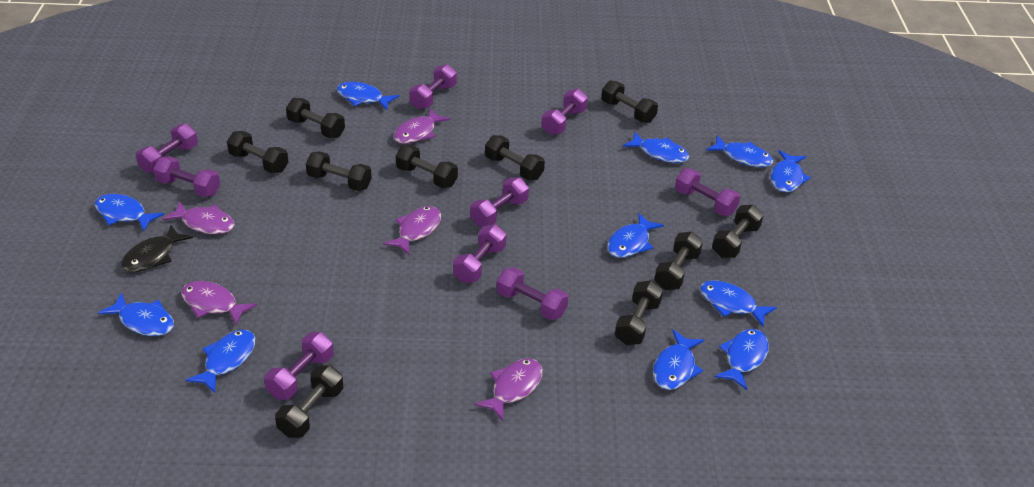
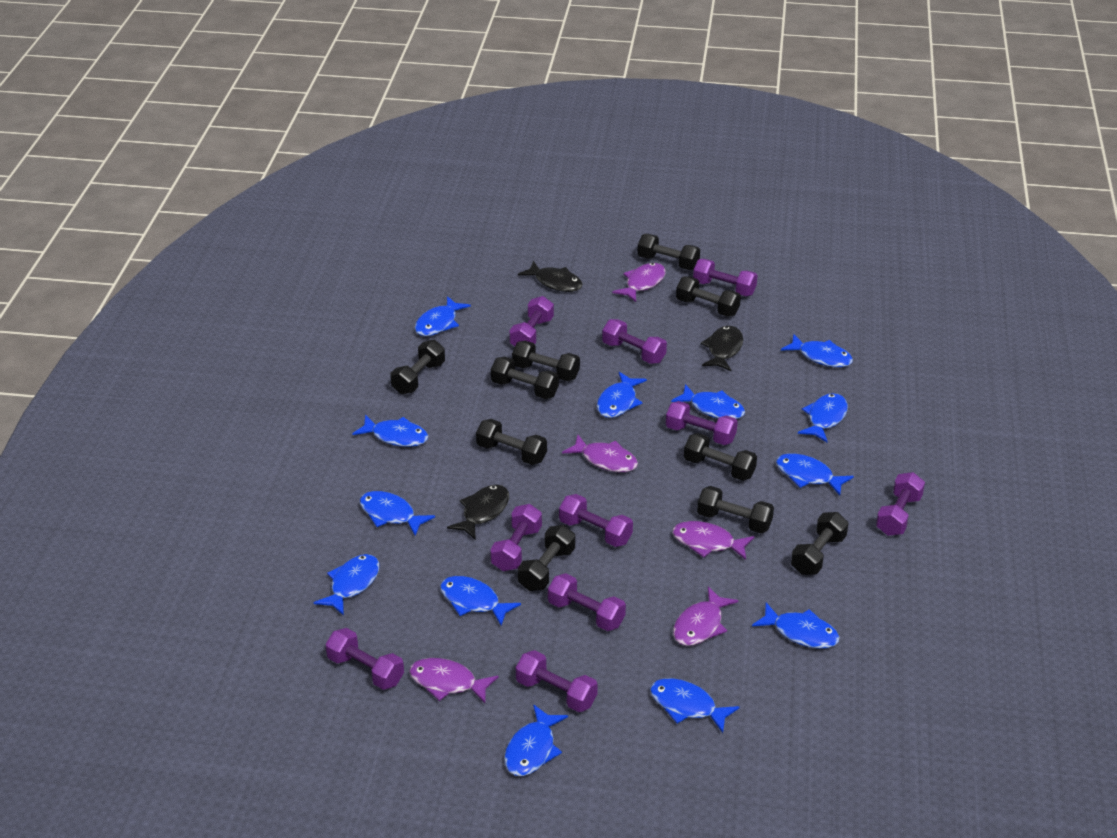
black fish: [121,225,193,272] = 1 -> [447,484,509,540] [518,261,582,292] [701,326,743,371] = 3
blue fish: [95,194,164,231] [98,293,174,336] [186,330,256,393] [337,82,399,110] [607,213,664,258] [623,132,689,163] [653,330,704,390] [700,280,777,327] [706,136,773,167] [715,329,769,390] [771,150,811,192] = 11 -> [314,554,379,616] [352,415,428,447] [360,491,435,536] [415,296,471,336] [440,576,521,626] [504,704,568,776] [597,372,647,418] [650,678,739,733] [671,384,745,419] [752,603,840,649] [776,453,854,496] [781,334,853,367] [798,393,848,443] = 13
purple dumbbell: [136,124,198,173] [153,156,220,197] [264,332,334,400] [409,64,457,109] [453,225,506,283] [470,178,529,227] [497,267,568,320] [541,89,588,135] [675,168,740,216] = 9 -> [325,628,404,690] [490,504,542,571] [509,296,554,346] [516,650,598,712] [548,573,626,631] [559,494,633,547] [602,319,667,364] [666,401,738,445] [693,259,758,296] [876,472,925,536] = 10

